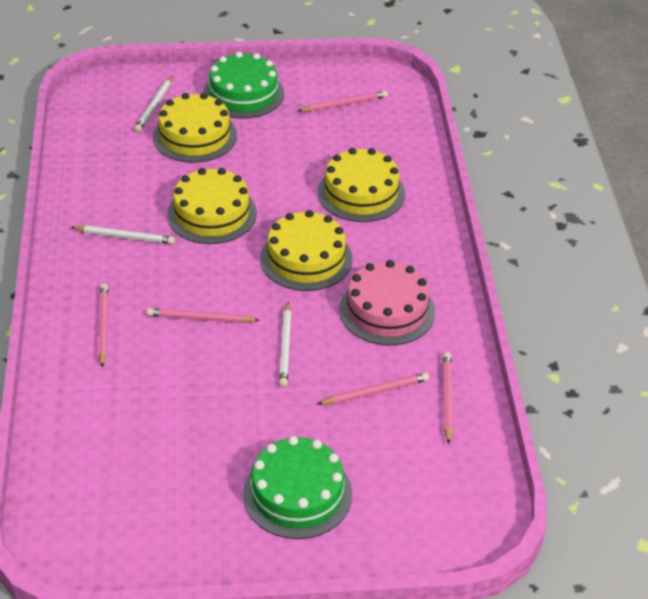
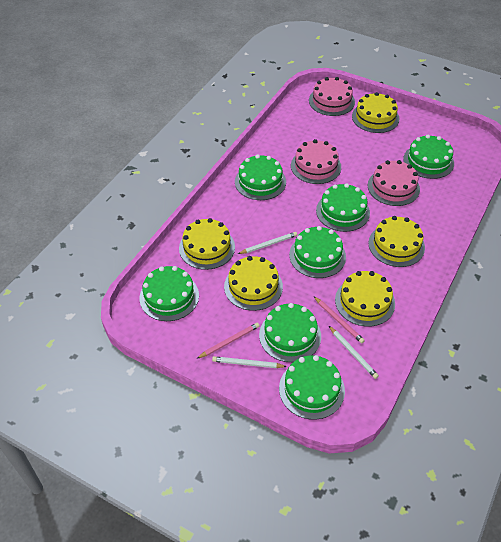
green cake: [203,52,284,119] [243,436,352,539] = 2 -> [140,266,199,321] [235,154,286,200] [259,303,321,362] [279,355,345,420] [289,226,346,278] [316,183,370,232] [403,135,454,179] = 7
pink cake: [339,260,435,346] = 1 -> [291,139,341,184] [309,77,355,116] [368,160,420,206] = 3
pink pencil: [98,284,108,367] [147,308,260,323] [298,91,388,112] [318,373,429,405] [443,352,453,444] = 5 -> [197,323,259,359] [314,297,365,343] = 2
yellow cake: [153,93,237,163] [167,168,257,244] [260,210,353,291] [318,148,405,222] = 4 -> [179,218,235,270] [224,256,283,311] [335,271,395,327] [352,92,399,133] [368,216,425,267] = 5

